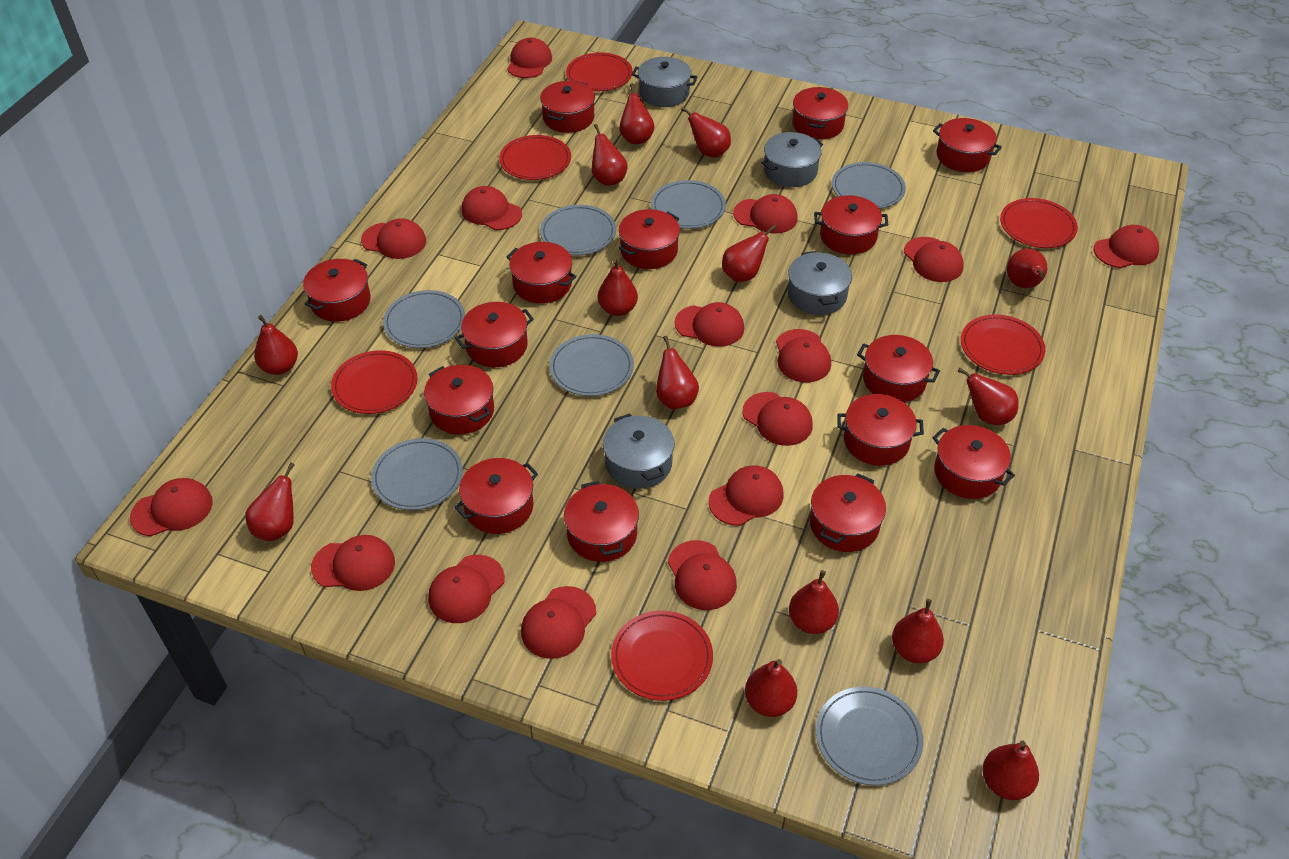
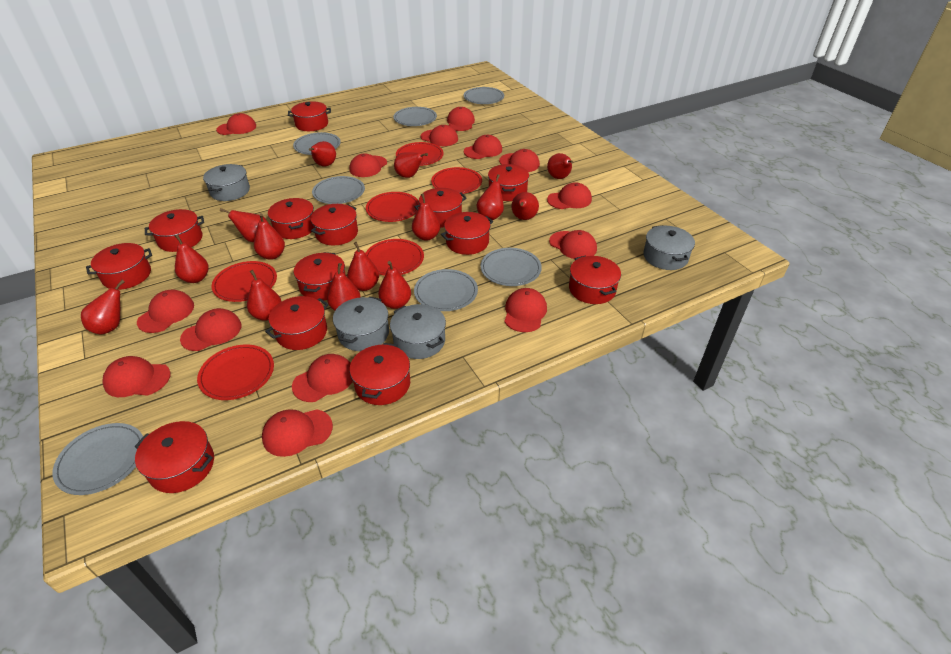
red cap: [130,478,213,536] [311,535,395,591] [361,218,426,259] [428,555,505,623] [462,186,522,230] [507,37,552,78] [521,586,596,659] [668,540,737,610] [675,302,744,347] [709,465,783,526] [733,194,798,234] [742,392,813,446] [776,329,831,383] [904,237,964,282] [1094,225,1159,268] = 15 -> [102,356,171,397] [137,289,194,333] [180,308,241,351] [216,113,256,135] [262,409,333,457] [292,354,353,402] [349,153,387,177] [421,125,458,146] [447,107,475,131] [464,135,502,159] [499,149,540,172] [504,288,547,332] [547,182,592,209] [549,230,597,259] = 14
red pot: [303,259,371,322] [424,365,494,434] [454,458,538,534] [455,302,534,367] [506,242,577,304] [540,81,595,133] [564,481,639,562] [619,209,680,269] [792,87,848,140] [810,473,886,552] [814,195,889,254] [837,394,924,466] [857,335,940,402] [932,425,1015,499] [933,118,1002,172] = 15 -> [86,243,152,290] [135,421,214,493] [145,209,204,252] [265,296,329,350] [268,198,314,239] [288,101,331,131] [294,252,345,301] [311,204,358,245] [350,343,410,405] [415,188,467,228] [441,212,493,255] [488,164,529,201] [569,255,621,304] = 13

